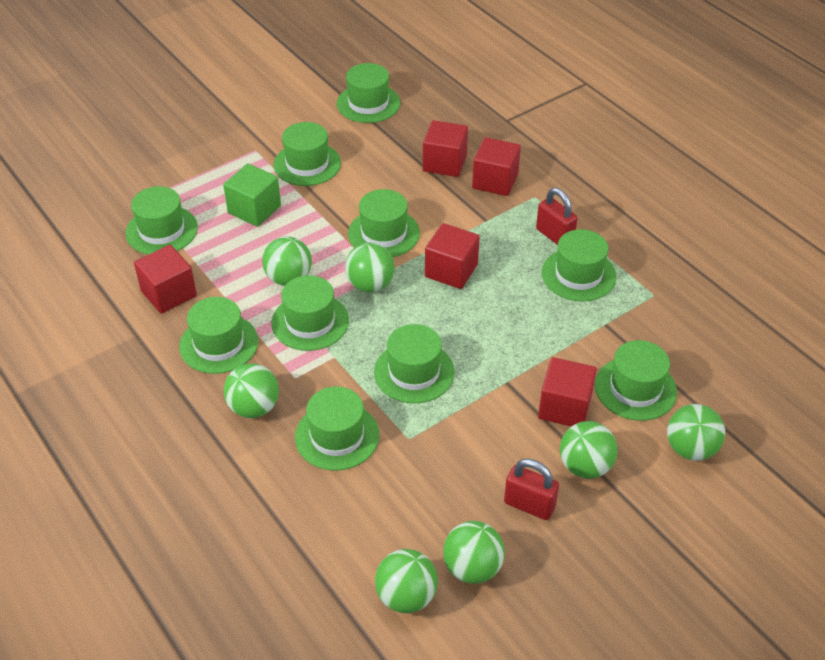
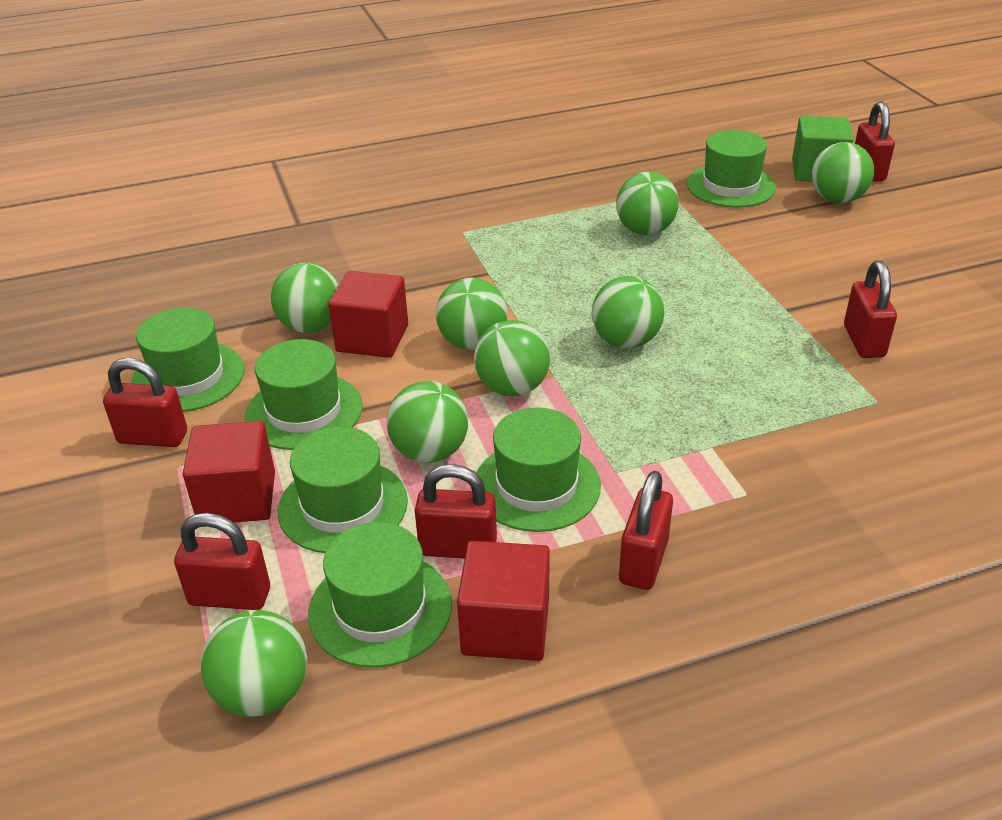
green ball: [224,363,279,418] [262,237,312,286] [345,242,395,292] [375,549,438,613] [443,521,505,583] [560,421,618,479] [667,404,725,461] = 7 -> [201,610,307,717] [271,263,339,333] [386,381,468,463] [436,278,507,350] [474,320,550,396] [592,276,664,348] [616,172,679,235] [812,142,874,203] = 8
green hat: [125,186,198,254] [179,297,258,374] [272,275,349,351] [273,122,341,186] [295,386,379,471] [337,63,400,123] [348,189,420,257] [374,324,454,403] [542,229,616,301] [595,340,677,421] = 10 -> [131,308,244,412] [245,339,363,450] [278,427,408,553] [308,522,452,668] [476,407,601,532] [687,130,776,207] = 6
red cube: [134,245,197,314] [423,120,468,177] [425,223,480,289] [472,137,521,196] [538,357,597,426] = 5 -> [183,421,275,523] [328,271,408,358] [457,541,550,661] = 3
red padlock: [504,459,559,520] [536,188,578,245] = 2 -> [103,358,187,447] [174,513,270,610] [415,464,497,559] [619,471,673,590] [844,261,897,358] [855,101,895,182] = 6

